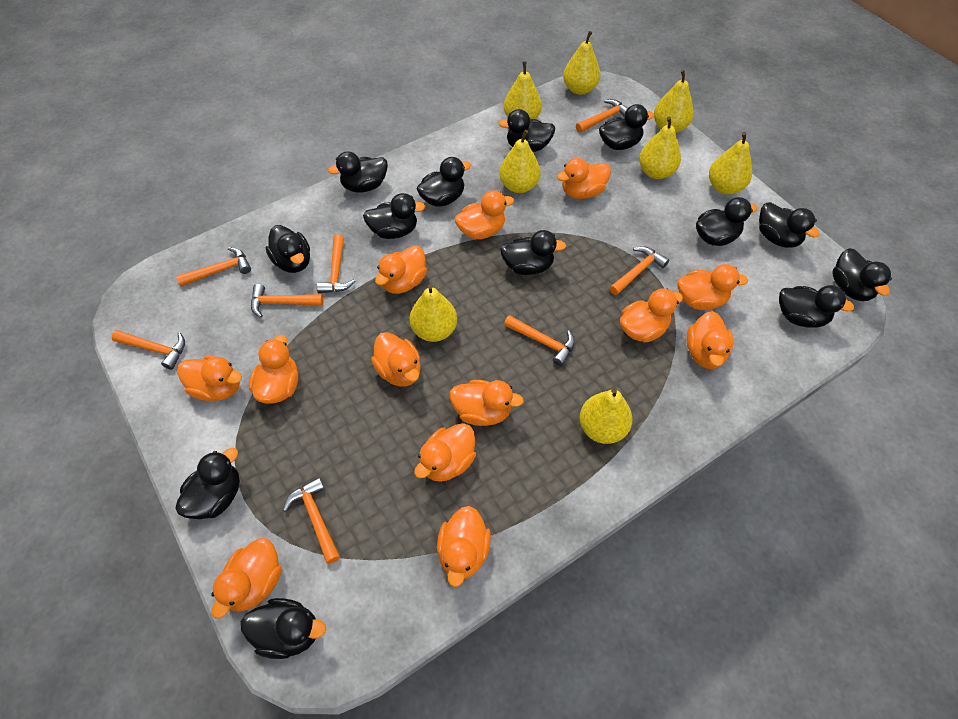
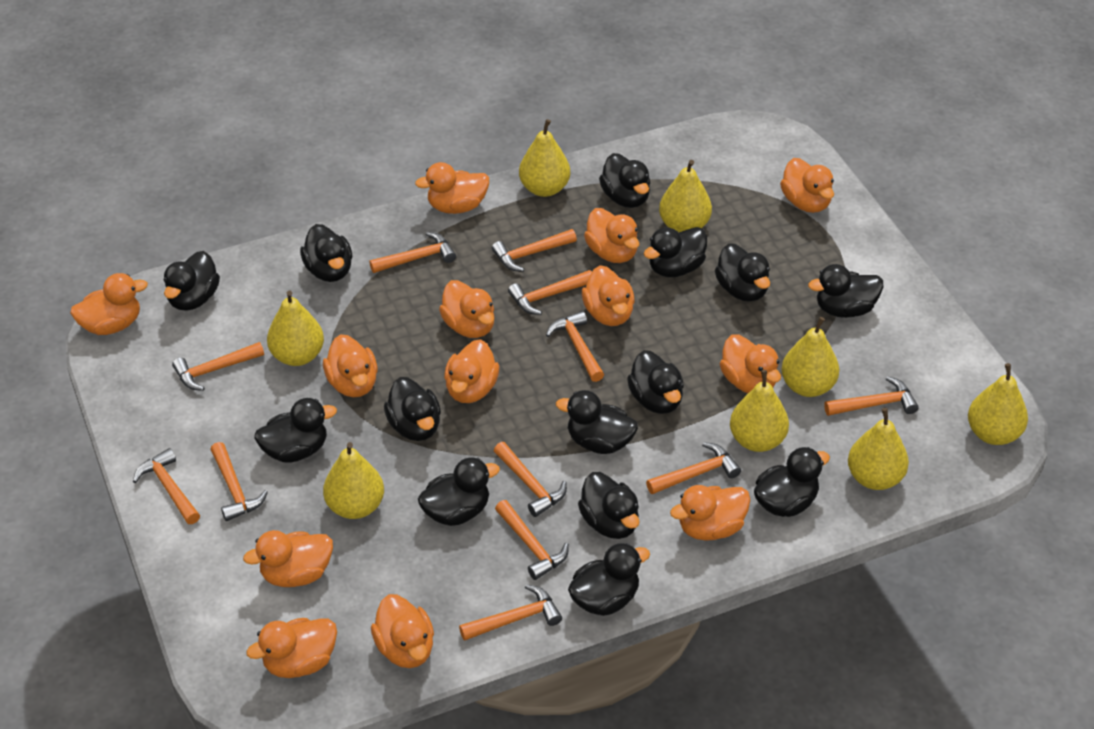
black duck: [175,448,240,519] [240,598,326,659] [266,225,310,273] [328,151,388,193] [363,193,426,239] [416,157,471,207] [498,109,555,152] [500,230,566,275] [599,104,654,150] [696,197,757,246] [759,202,819,248] [779,285,854,328] [832,248,892,301] = 13 -> [164,251,220,311] [254,398,337,463] [300,224,352,282] [384,377,441,441] [418,458,500,526] [556,390,638,454] [568,543,650,616] [578,472,640,539] [599,153,650,208] [627,350,684,414] [644,227,707,277] [715,243,770,302] [754,447,830,517] [808,264,883,318] = 14
orange hammer: [112,330,185,370] [176,247,251,286] [251,284,323,318] [283,477,340,564] [317,235,355,293] [504,315,575,366] [576,99,628,133] [609,246,669,295] = 8 -> [133,448,200,524] [172,342,264,391] [210,442,268,521] [369,232,456,273] [459,584,562,641] [492,229,577,272] [494,442,567,517] [495,500,569,580] [508,270,592,315] [546,311,604,382] [646,442,741,494] [824,376,919,416] = 12

